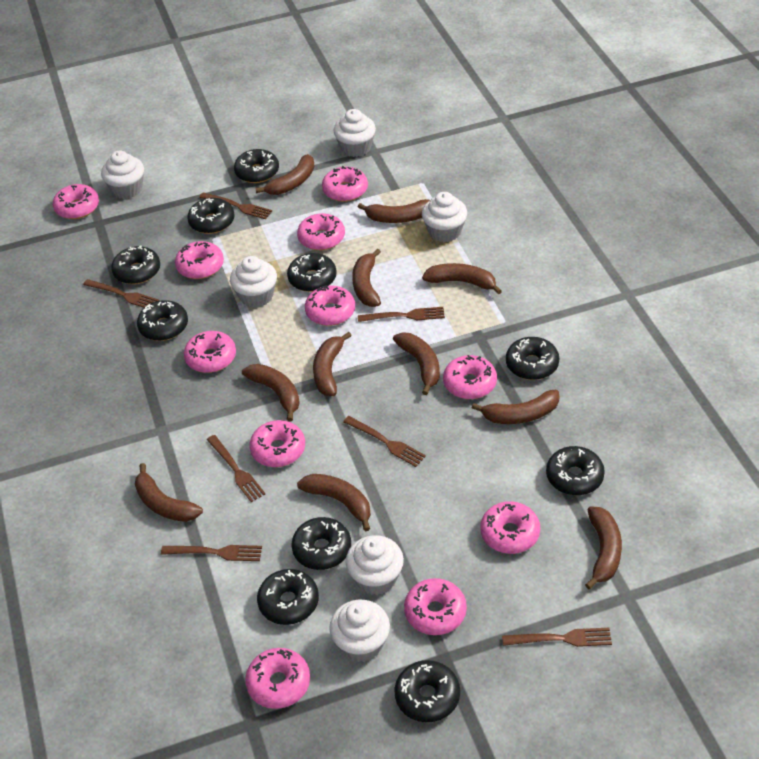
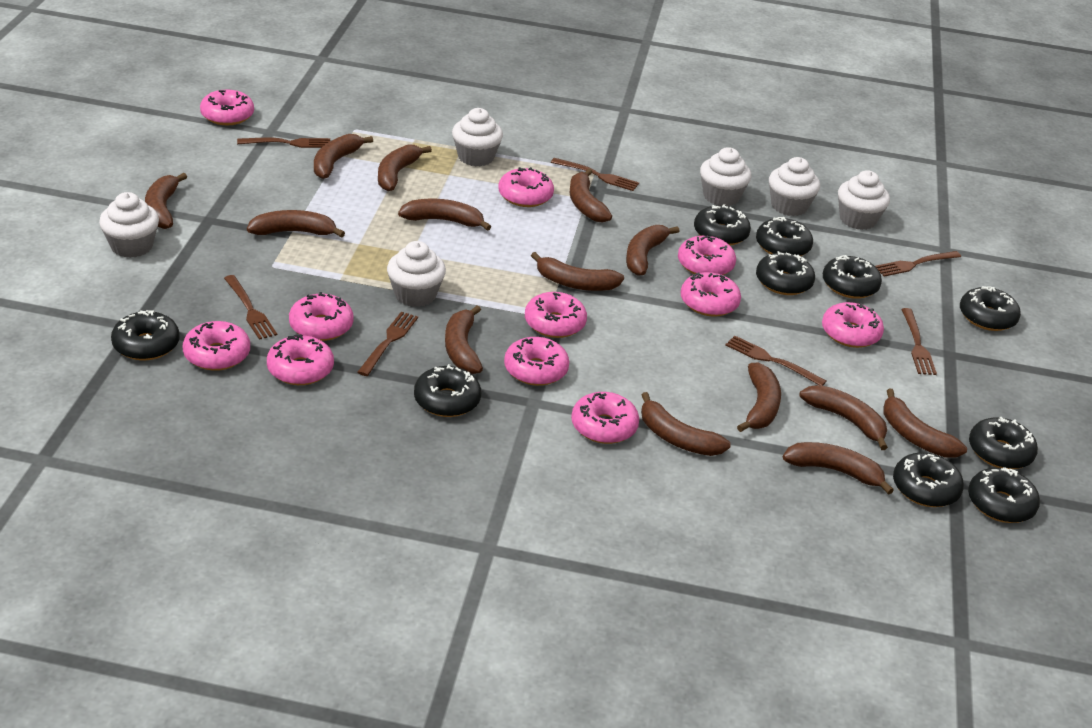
brown banana: [135,463,203,522] [242,364,300,421] [256,154,315,195] [297,474,371,531] [313,332,352,396] [352,248,381,307] [358,199,430,223] [393,332,440,395] [422,263,502,295] [472,390,559,424] [585,506,622,589] = 11 -> [145,173,187,229] [247,210,345,238] [314,134,373,179] [378,144,432,191] [398,199,491,231] [445,305,483,374] [531,252,624,291] [570,169,612,223] [626,225,679,275] [641,392,731,456] [737,363,781,432] [783,442,894,495] [800,385,888,450] [884,389,967,458] = 14

